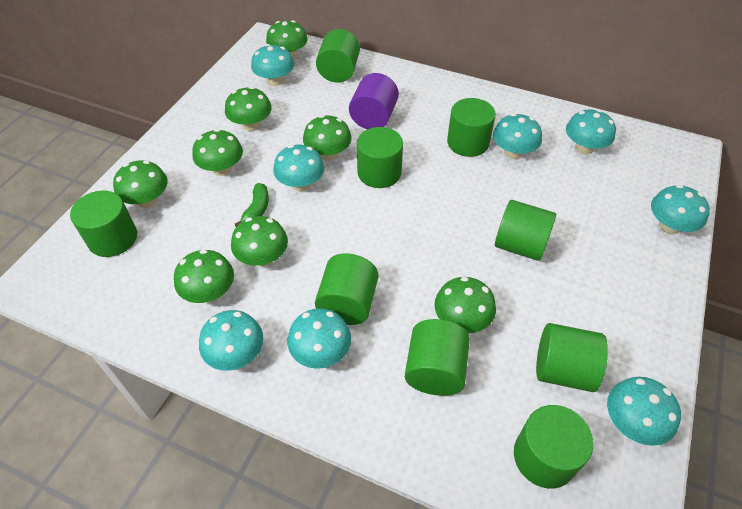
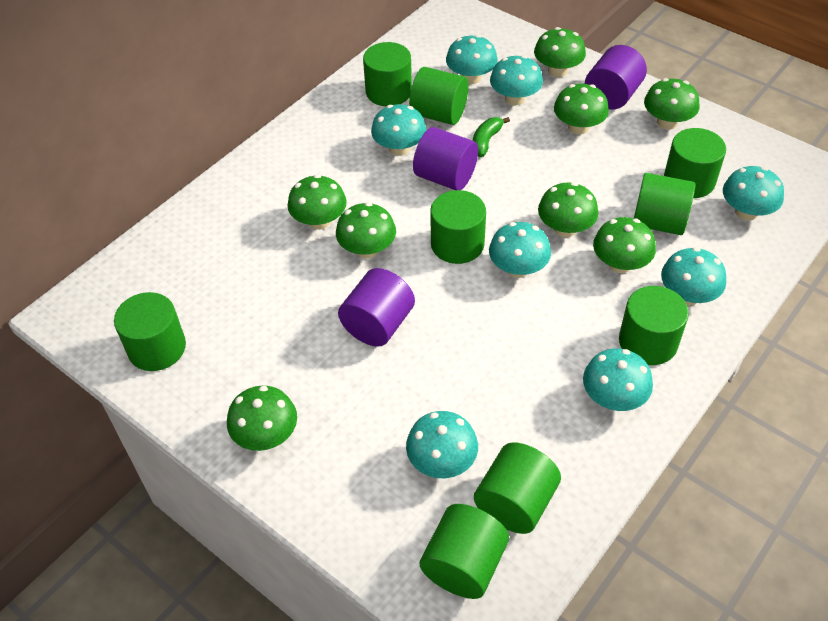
purple cylinder: [349,73,399,129] = 1 -> [338,268,415,347] [413,127,478,190] [585,45,647,110] = 3

